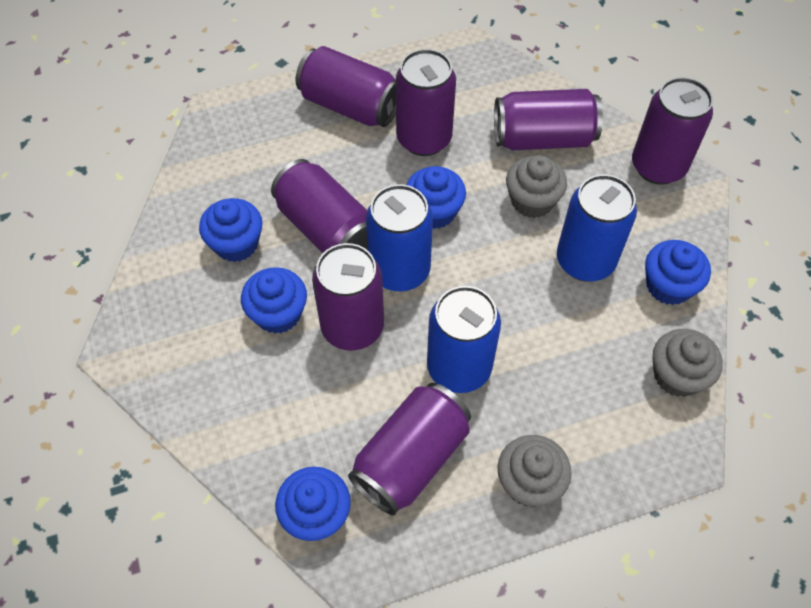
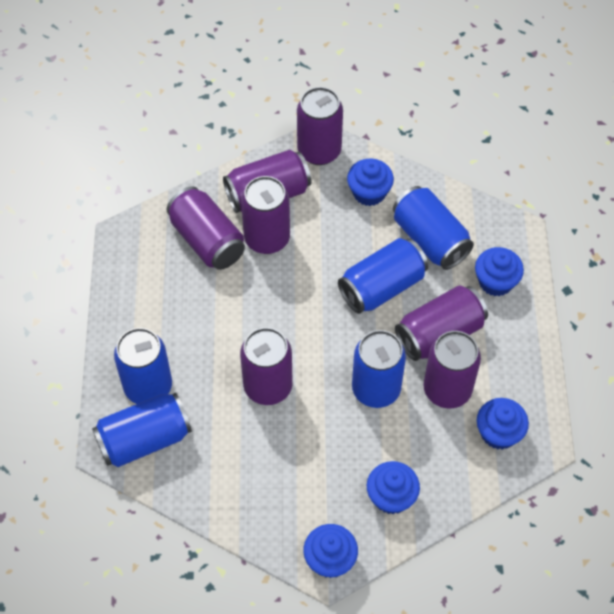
blue can: [366,184,433,291] [427,286,501,393] [557,174,637,281] = 3 -> [92,393,192,467] [114,328,172,404] [338,238,428,314] [352,330,406,408] [393,186,474,270] = 5
grey cupcake: [497,435,572,507] [506,155,567,218] [653,329,723,397] = 3 -> none = 0

